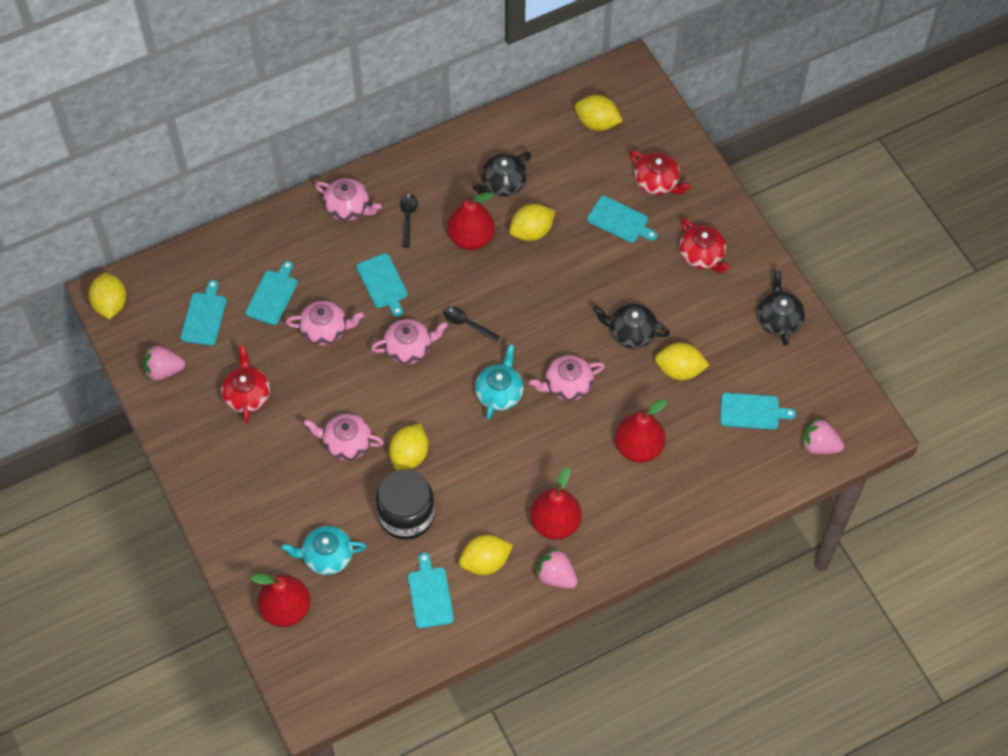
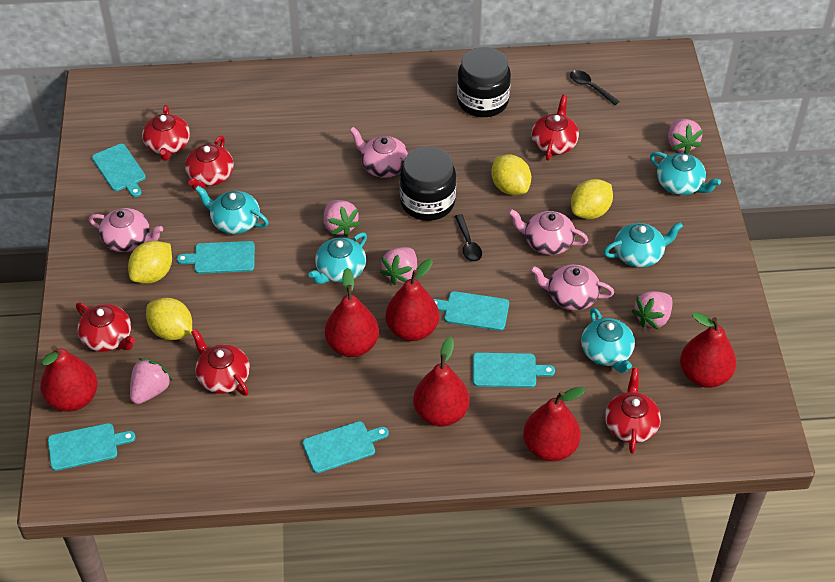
black jar: [376,469,435,540] = 1 -> [400,147,456,221] [457,47,511,117] = 2
black teapot: [473,152,531,196] [593,303,670,349] [757,270,805,346] = 3 -> none = 0
pink strawberry: [143,346,185,381] [535,548,578,589] [802,417,844,454] = 3 -> [130,358,173,404] [324,200,360,237] [380,247,417,285] [632,291,672,330] [668,119,703,154] = 5
pink teapot: [285,300,364,346] [303,414,384,461] [315,178,382,221] [371,319,448,364] [529,355,605,401] = 5 -> [89,208,163,252] [349,127,408,178] [509,209,588,255] [530,264,614,310] = 4
red pear: [251,574,310,627] [447,192,495,250] [530,467,582,540] [615,399,667,463] = 4 -> [40,345,98,412] [325,268,379,357] [386,259,439,341] [413,337,470,426] [523,387,585,461] [680,312,736,388] = 6
red teapot: [221,345,270,423] [629,151,691,195] [679,218,730,273] = 3 -> [76,302,135,352] [142,105,190,161] [185,136,234,191] [191,329,250,396] [531,95,579,160] [605,368,661,454] = 6
turquoise teapot: [281,526,366,575] [475,344,524,420] = 2 -> [195,186,269,234] [308,232,367,284] [581,308,635,373] [604,222,683,268] [650,152,721,195] = 5
yellow lemon: [88,272,126,319] [389,424,429,470] [459,535,513,575] [509,204,555,241] [575,95,622,131] [655,343,709,381] = 6 -> [128,241,172,284] [146,298,192,340] [491,154,531,195] [571,179,613,219] = 4

